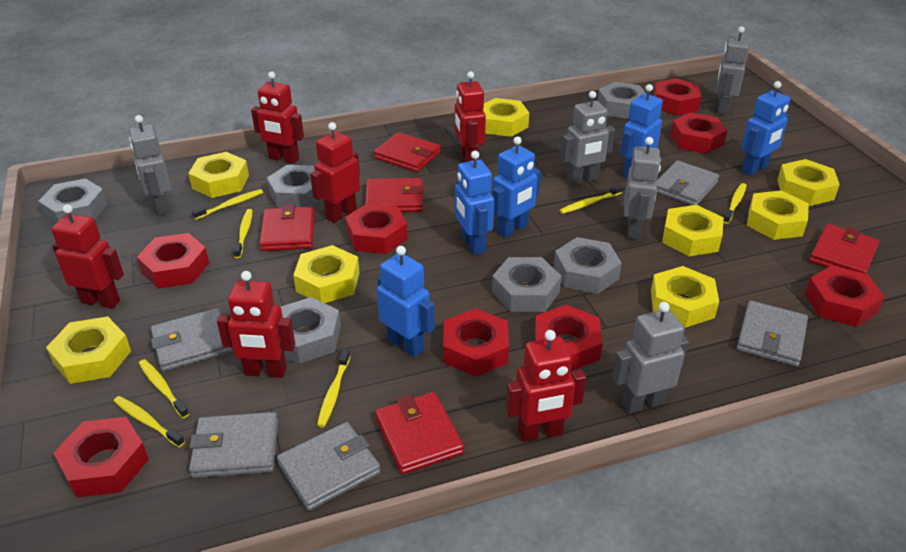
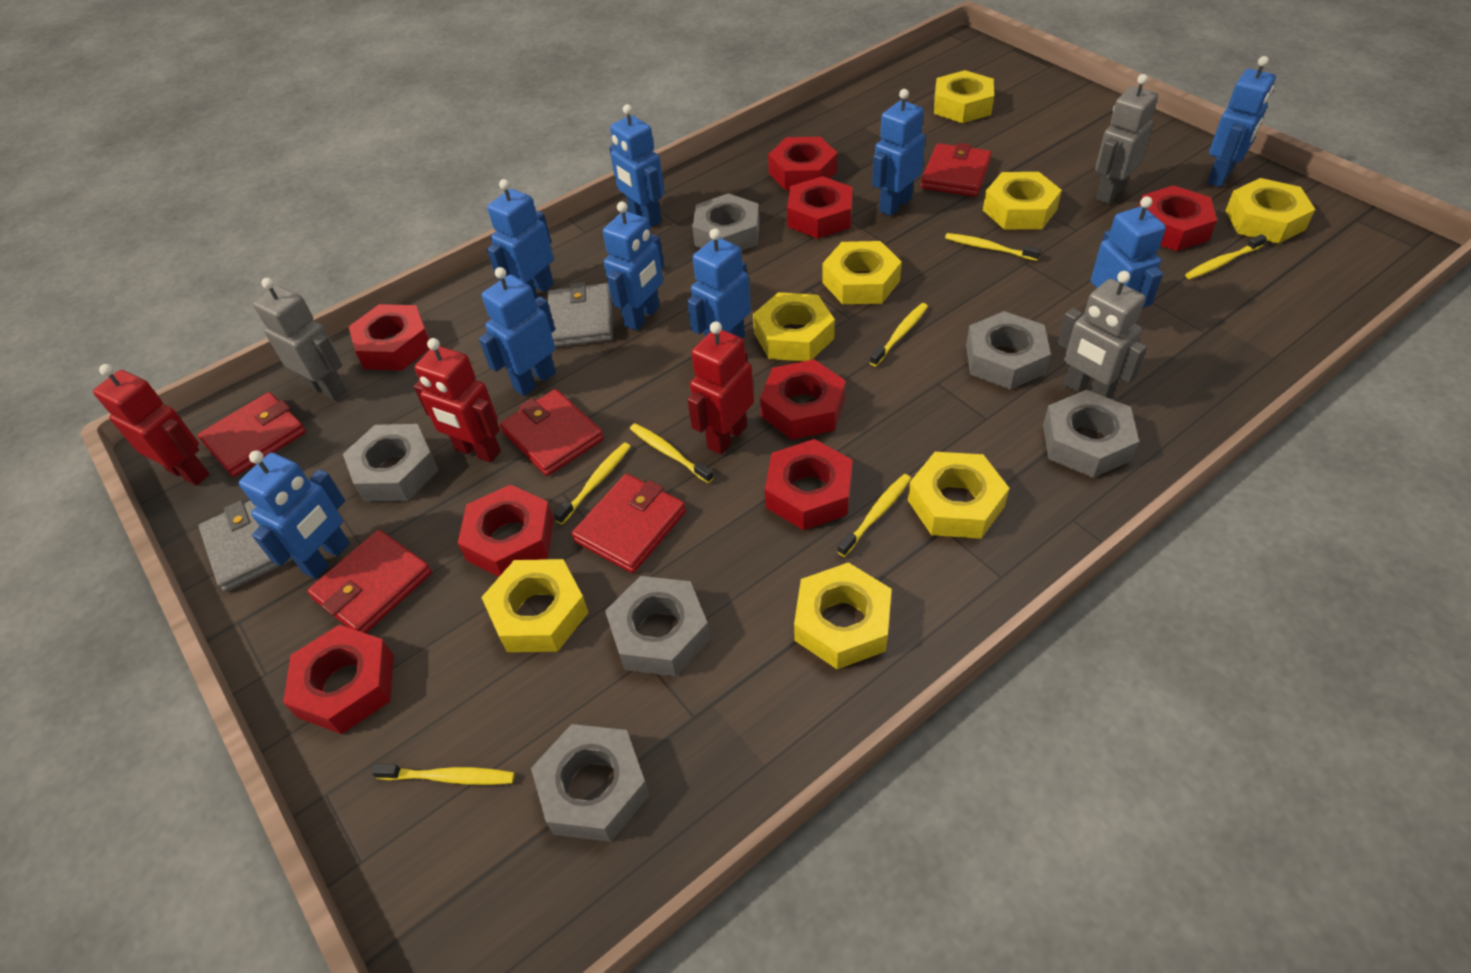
blue robot: [377,246,435,358] [455,151,494,255] [493,136,541,238] [620,84,663,178] [741,81,790,176] = 5 -> [239,450,350,579] [479,267,556,396] [487,179,554,299] [603,202,664,331] [609,104,664,228] [687,228,751,339] [872,89,925,216] [1091,196,1166,308] [1207,56,1276,187] = 9
grey robot: [129,115,172,215] [561,91,615,185] [612,302,689,414] [624,137,661,240] [716,26,749,115] = 5 -> [253,278,347,401] [1057,271,1147,399] [1095,74,1158,204] = 3
grey wallet: [151,308,233,372] [189,412,278,478] [277,422,381,511] [657,160,719,205] [737,301,808,367] = 5 -> [198,500,293,592] [547,282,613,347] = 2
red robot: [51,204,124,309] [217,271,295,378] [251,72,304,164] [310,122,360,223] [455,71,486,162] [506,330,586,442] = 6 -> [93,364,209,486] [414,338,501,463] [687,321,754,455] = 3

